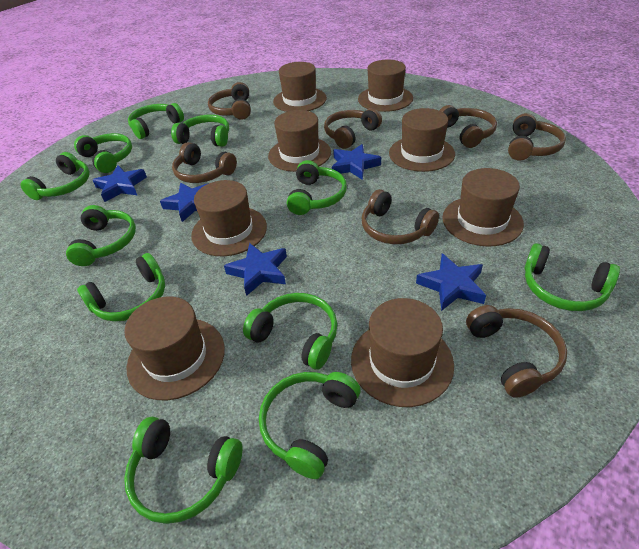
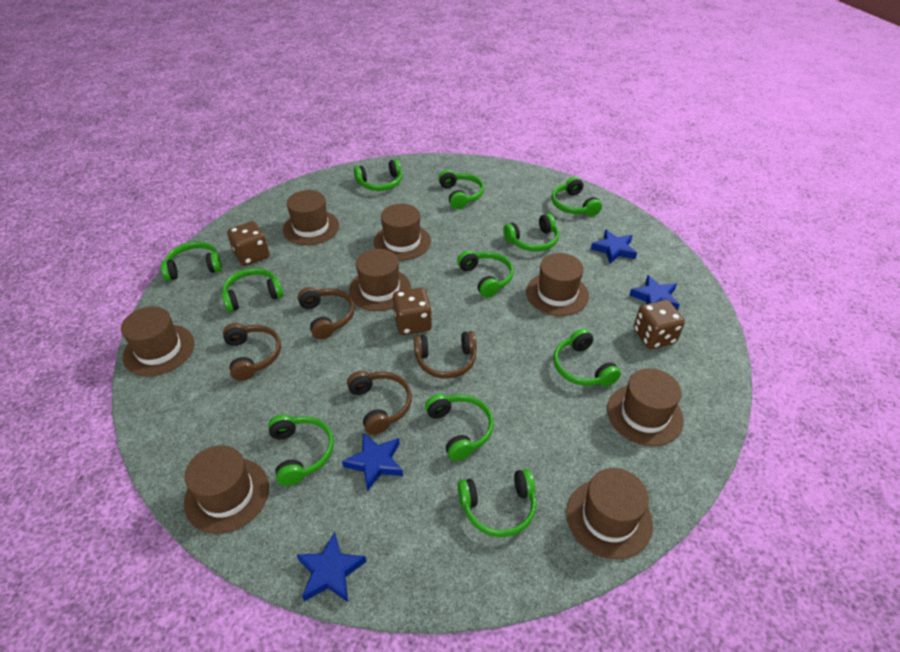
blue star: [93,165,147,202] [160,183,209,222] [224,243,287,296] [332,144,381,180] [416,254,486,311] = 5 -> [297,532,367,602] [342,433,403,492] [591,229,637,264] [629,275,680,311] = 4
brown dice: none = 0 -> [227,221,270,266] [393,288,432,335] [634,300,685,349] = 3
brown headphones: [172,142,237,183] [208,82,251,120] [324,108,382,149] [362,189,439,244] [439,105,497,148] [466,305,567,398] [508,113,566,160] = 7 -> [223,323,281,381] [298,287,355,340] [347,371,412,435] [414,331,477,379] = 4

